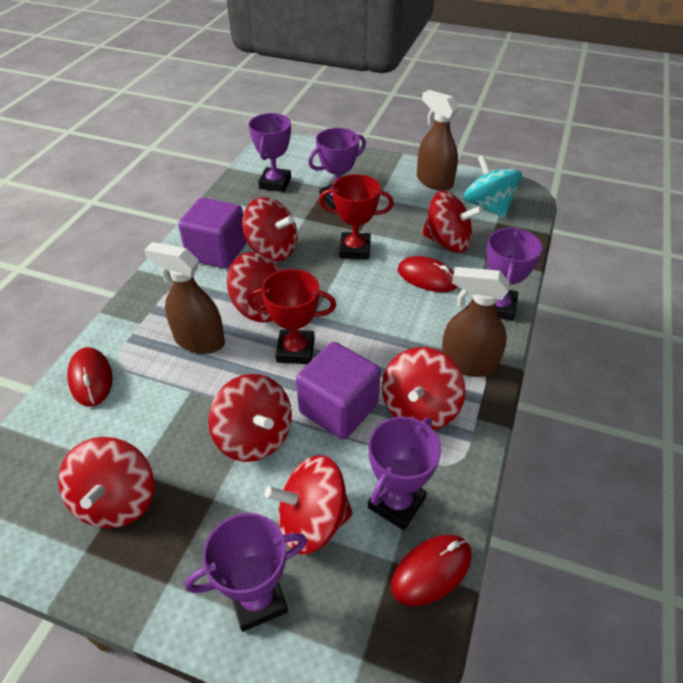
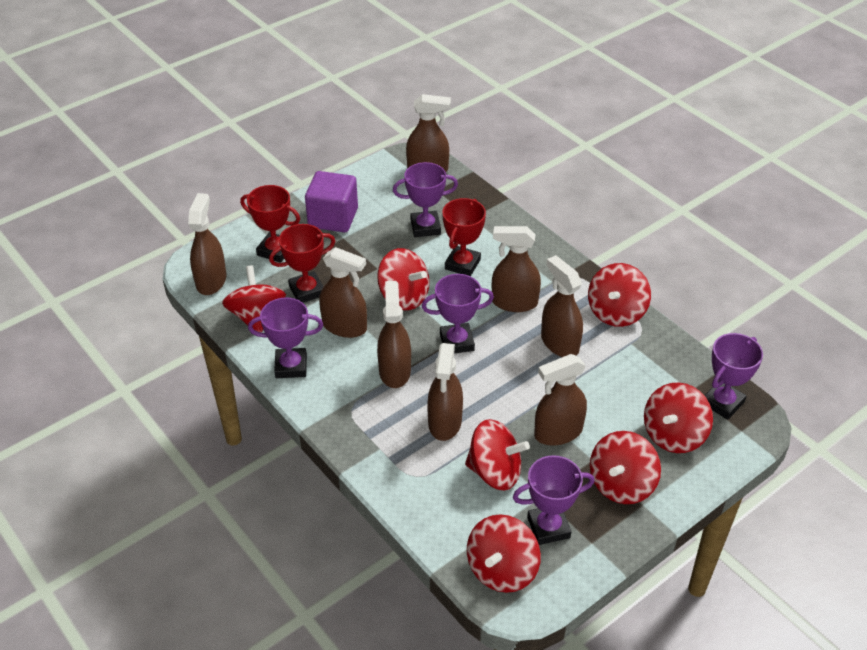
brown spray bottle: [144,242,225,354] [417,90,459,191] [441,267,510,377] = 3 -> [188,193,226,295] [319,247,367,338] [377,281,411,388] [406,94,451,172] [427,343,463,441] [492,226,541,312] [534,354,587,446] [541,255,583,357] = 8
purple cube: [178,197,247,269] [296,342,381,440] = 2 -> [305,171,358,232] = 1
red mouse: [67,347,113,407] [391,535,472,606] [398,256,458,292] = 3 -> none = 0
red trophy: [247,269,336,364] [319,174,394,260] = 2 -> [240,185,300,263] [269,224,335,303] [442,198,486,276] = 3
turquoise spinning top: [463,155,522,218] = 1 -> none = 0

